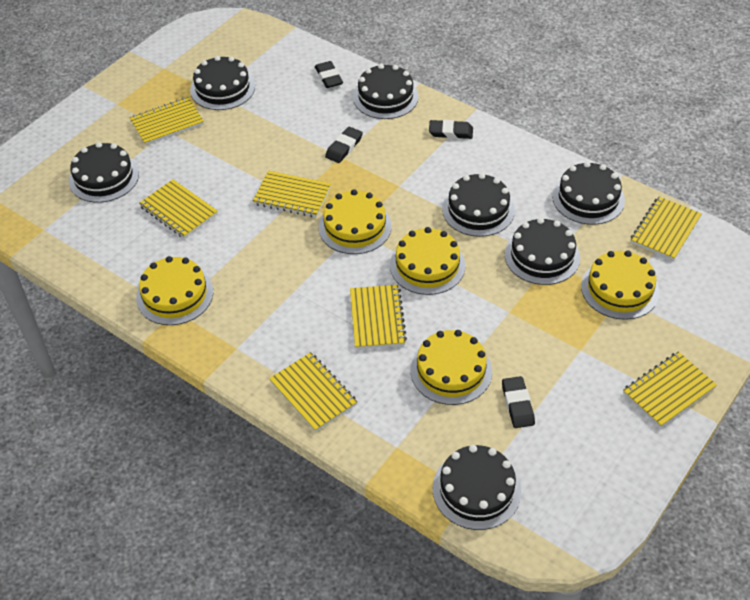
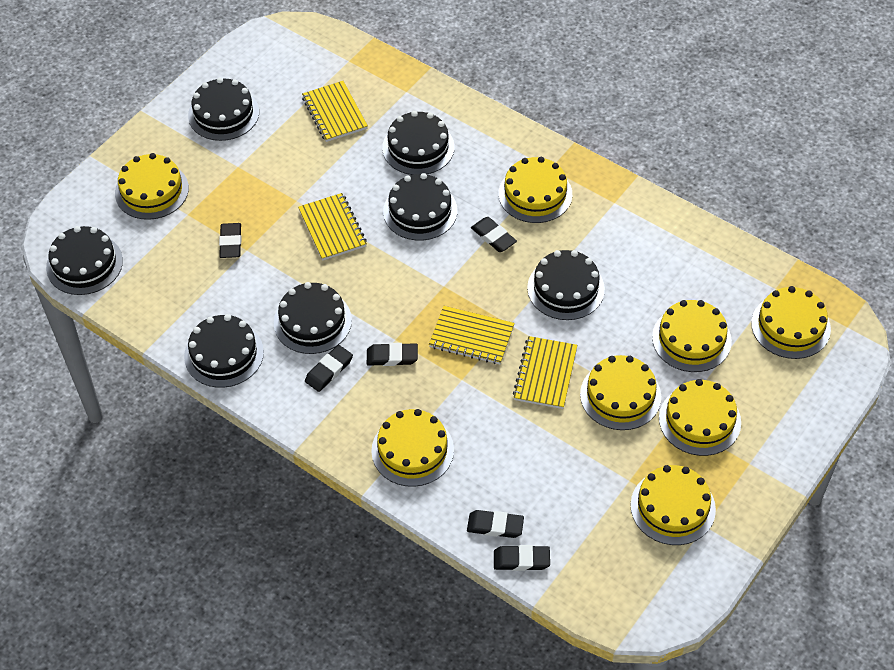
black eraser: [315,61,343,88] [325,126,363,163] [429,120,473,139] [502,376,535,428] = 4 -> [219,223,242,258] [305,345,353,392] [367,343,418,366] [467,510,524,538] [471,217,517,252] [494,545,550,571] = 6
yellow cake: [136,256,213,325] [319,189,392,254] [390,227,465,295] [411,330,492,405] [581,250,659,320] = 5 -> [115,153,189,220] [371,409,454,487] [498,157,572,223] [580,355,661,430] [631,465,716,545] [652,300,732,372] [659,379,741,456] [751,286,831,359] = 8
yellow notebook: [130,97,204,145] [139,179,218,239] [253,171,331,217] [269,352,357,432] [350,285,407,349] [623,351,717,428] [631,197,702,261] = 7 -> [298,193,367,261] [302,81,368,142] [429,306,515,364] [513,336,577,409] = 4

